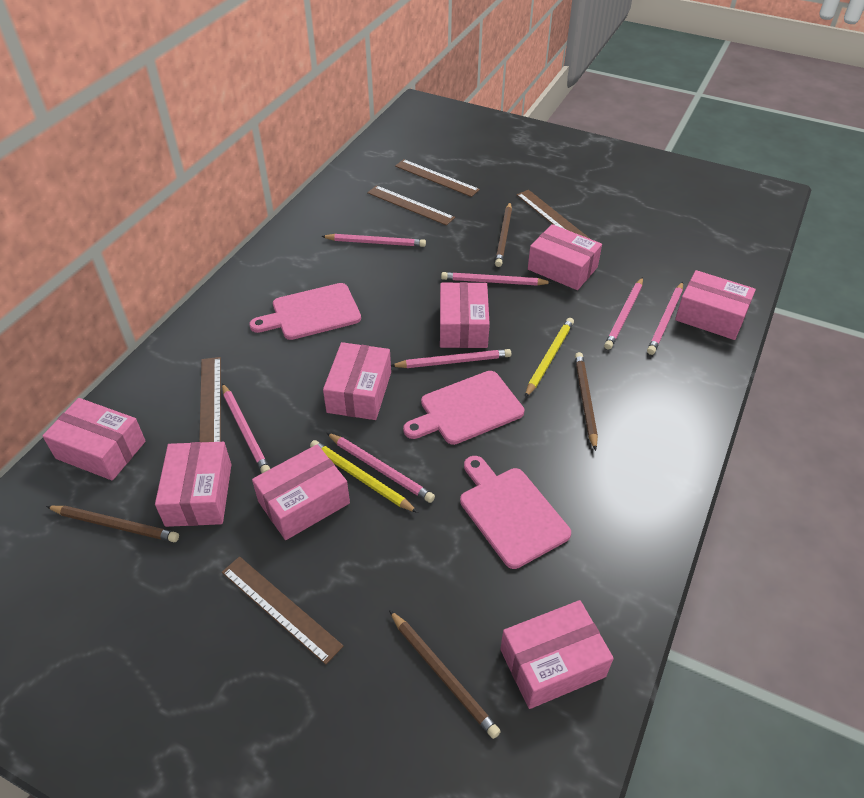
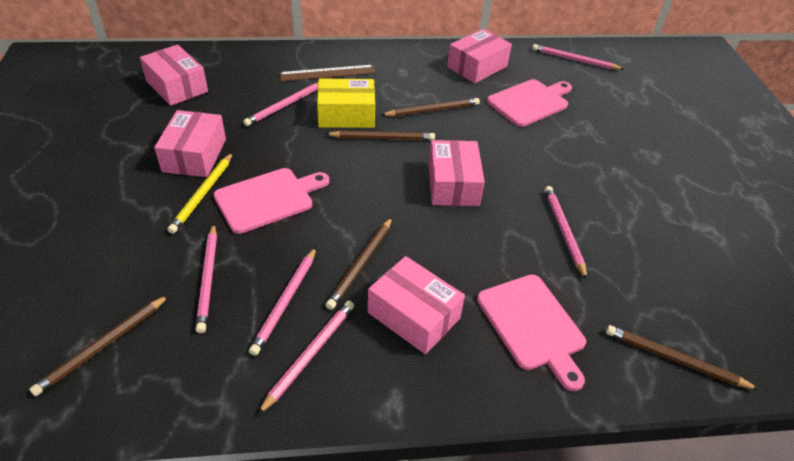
brown pencil: [46,506,179,542] [389,610,501,739] [495,202,512,267] [575,352,598,451] = 4 -> [29,295,169,396] [326,131,435,141] [326,217,392,310] [381,98,480,117] [606,325,760,390] = 5
brown ruler: [199,357,221,442] [222,556,344,664] [367,185,455,226] [395,159,480,197] [517,190,590,239] = 5 -> [279,65,376,81] = 1
pink box: [42,398,146,480] [155,442,231,527] [252,444,350,540] [323,342,391,420] [440,282,490,348] [500,600,614,709] [528,224,602,290] [675,270,756,340] = 8 -> [140,45,208,106] [154,110,226,177] [368,256,465,354] [428,140,485,206] [447,29,512,83] = 5
pink pencil: [222,383,270,473] [321,234,426,247] [327,433,435,503] [391,349,511,368] [441,272,553,286] [604,277,643,350] [647,282,683,355] = 7 -> [196,224,217,333] [243,83,318,126] [249,247,316,356] [257,301,354,415] [532,44,623,70] [544,186,587,280] = 6
yellow box: none = 0 -> [317,79,375,128] = 1
yellow pencil: [310,440,418,513] [525,318,574,398] = 2 -> [167,152,233,234] = 1

